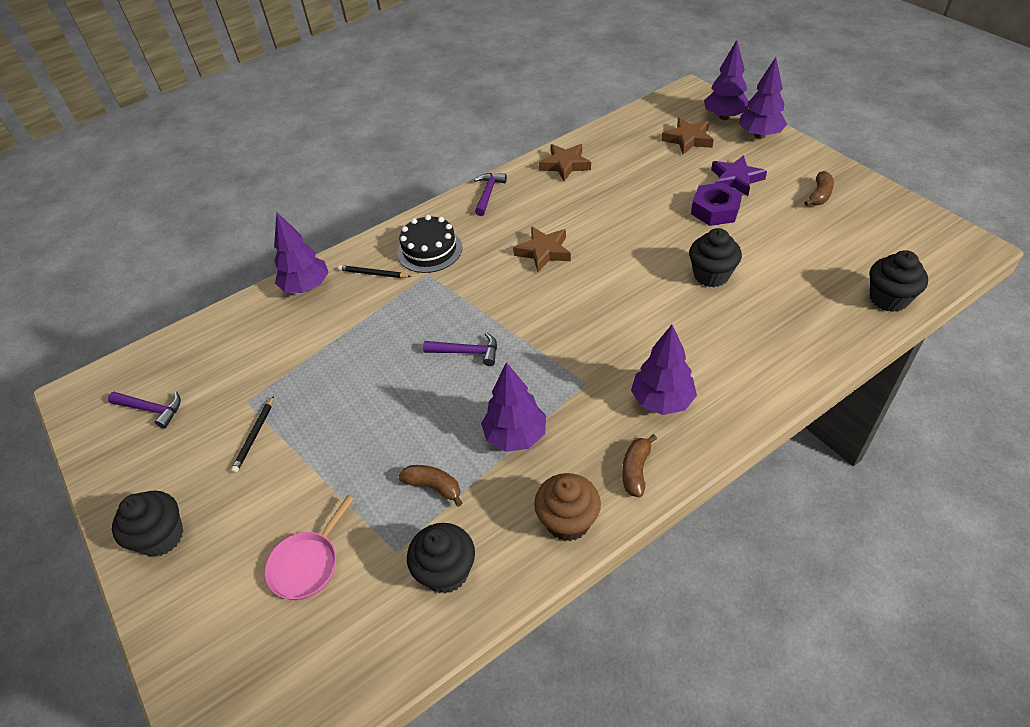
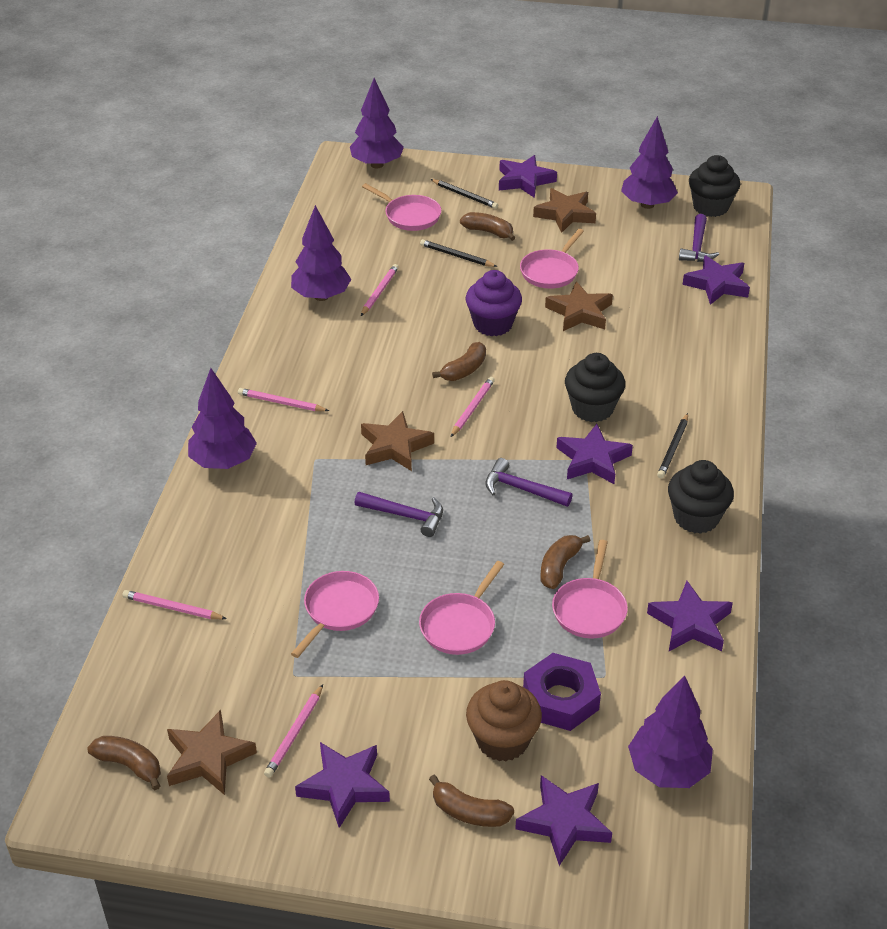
black cake: [397,215,462,273] = 1 -> none = 0
black cupcake: [112,491,183,557] [407,523,475,594] [689,228,742,287] [870,250,928,312] = 4 -> [565,353,625,422] [668,460,734,534] [689,155,740,217] = 3
black pencil: [231,396,274,473] [338,265,412,278] = 2 -> [420,239,498,267] [431,179,498,209] [657,413,688,478] = 3
brown banana: [399,465,462,507] [622,434,657,497] [804,171,834,206] = 3 -> [88,736,161,790] [429,775,514,827] [432,342,486,381] [460,212,515,241] [541,535,590,589] = 5
brown star: [513,226,571,272] [539,144,591,181] [661,118,714,154] = 3 -> [167,710,257,795] [361,411,434,471] [533,188,596,233] [545,281,613,331] = 4
pink pan: [265,495,353,600] = 1 -> [291,571,379,658] [362,183,441,231] [419,561,504,655] [520,229,584,289] [552,540,628,638] = 5
pink pencil: none = 0 -> [122,590,227,619] [238,388,329,411] [264,684,323,778] [361,264,399,316] [451,377,495,437] = 5
purple cupcake: none = 0 -> [466,270,522,336] = 1
purple star: [711,155,767,196] = 1 -> [295,742,390,828] [499,155,557,198] [515,775,612,866] [556,424,633,484] [647,581,733,651] [682,255,750,305] = 6

